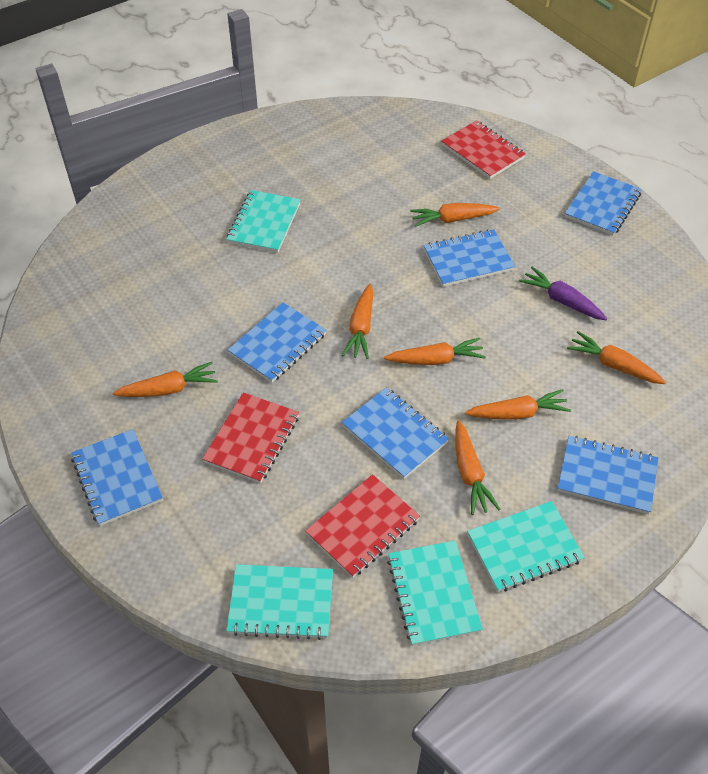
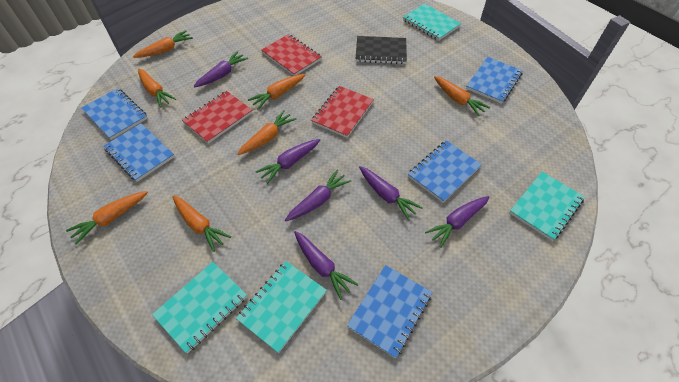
black notebook: none = 0 -> [356,36,407,64] = 1
blue notebook: [71,429,163,526] [228,302,327,383] [342,388,449,479] [424,229,515,287] [557,436,658,514] [565,171,642,236] = 6 -> [82,88,148,140] [103,123,174,182] [347,265,432,358] [408,140,482,203] [466,57,523,104] = 5
purple carrot: [519,267,607,320] = 1 -> [194,51,248,87] [256,139,320,184] [285,169,351,221] [294,231,359,300] [359,166,423,221] [425,196,490,248] = 6

